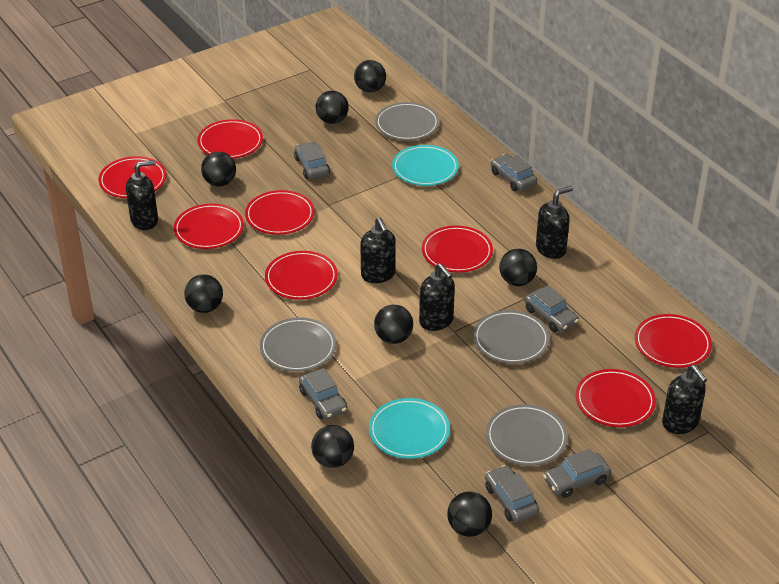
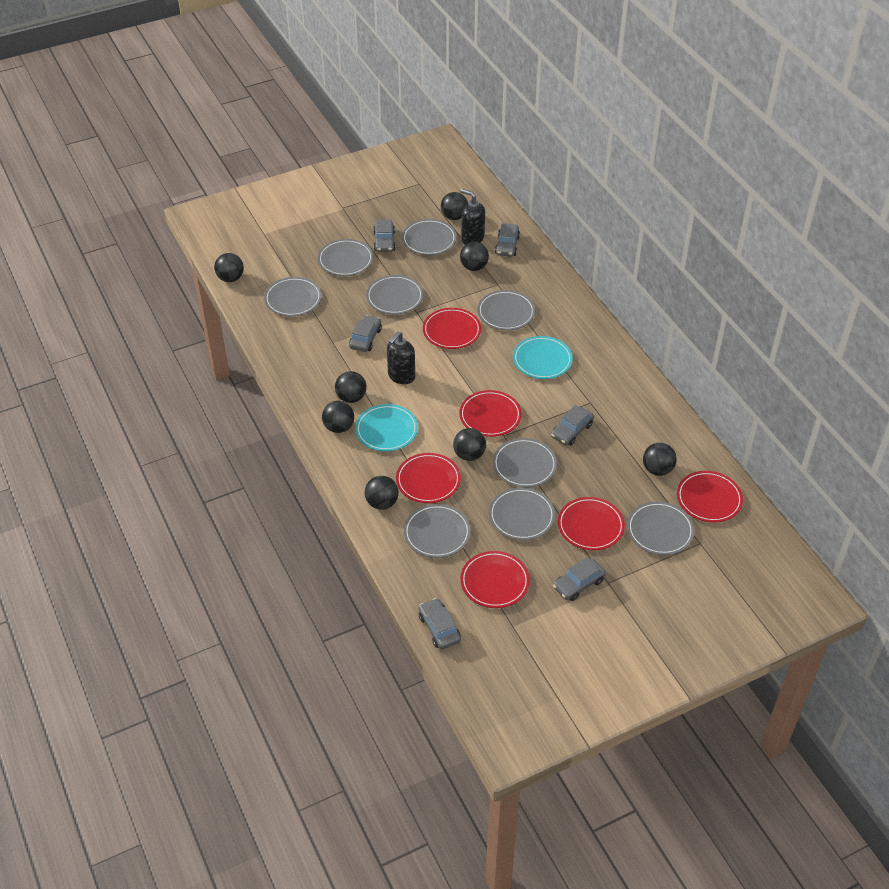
black soap dispenser: [126,160,158,230] [360,217,396,283] [419,263,455,331] [536,186,573,259] [662,365,707,434] = 5 -> [387,332,415,384] [460,189,485,245] = 2
grey plate: [260,317,336,372] [375,102,439,140] [473,310,550,364] [486,404,568,466] = 4 -> [264,277,322,316] [318,239,373,276] [366,275,423,314] [402,219,457,255] [404,504,471,558] [477,290,535,330] [489,487,555,540] [493,438,557,488] [627,501,694,555] = 9
red plate: [99,156,166,198] [174,204,244,249] [198,119,263,159] [245,190,315,235] [265,251,338,300] [422,226,493,273] [576,369,656,427] [635,314,712,368] = 8 -> [396,453,461,503] [423,308,481,349] [459,390,522,437] [460,551,530,608] [558,497,625,550] [677,471,743,522] = 6

